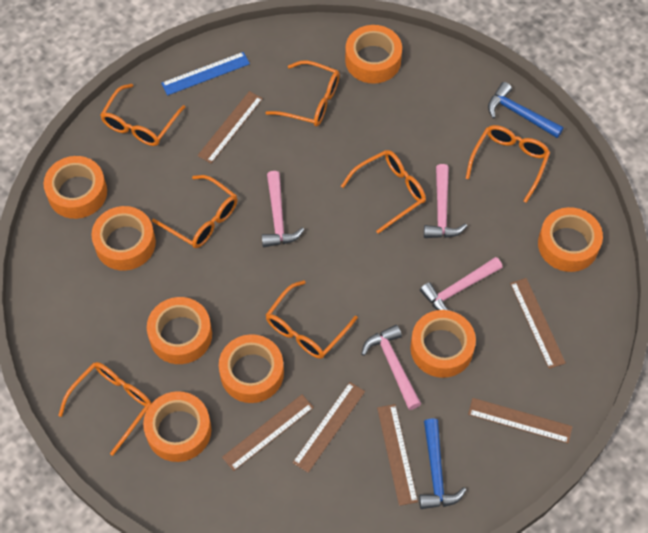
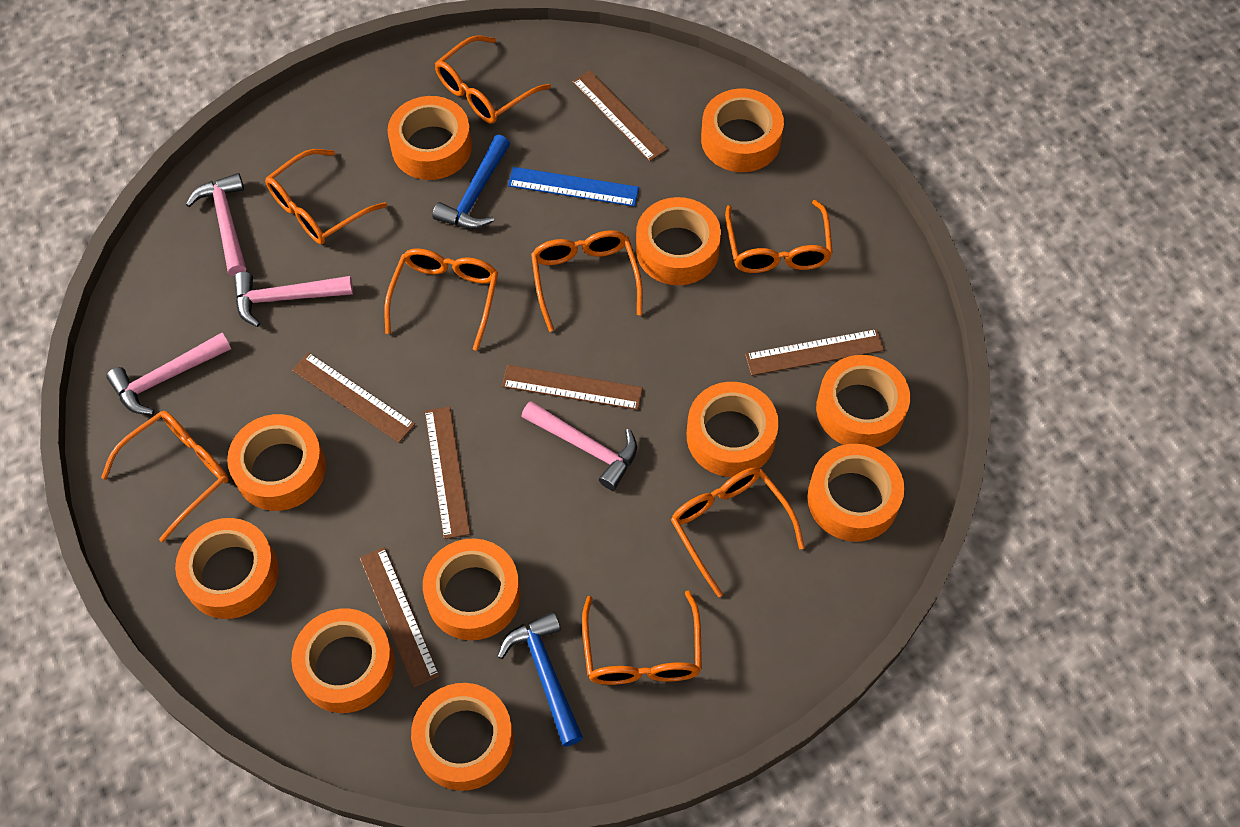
orange glasses: [58,362,152,456] [100,84,186,146] [152,175,237,248] [265,61,340,127] [266,281,358,359] [341,150,426,234] [466,125,550,203] = 7 -> [101,411,229,542] [265,149,387,244] [384,248,498,351] [435,35,551,124] [531,230,643,332] [582,590,702,685] [671,467,805,597] [725,200,833,273] = 8
orange tape: [44,156,107,219] [91,206,156,271] [143,391,211,462] [147,297,212,364] [219,334,284,403] [345,25,402,84] [410,310,476,378] [538,207,603,272] = 8 -> [175,518,278,619] [227,414,326,511] [291,608,395,713] [388,96,472,180] [411,683,514,791] [423,538,520,640] [636,197,721,285] [687,382,779,477] [701,88,784,172] [807,444,905,542] [816,355,910,448] = 11

